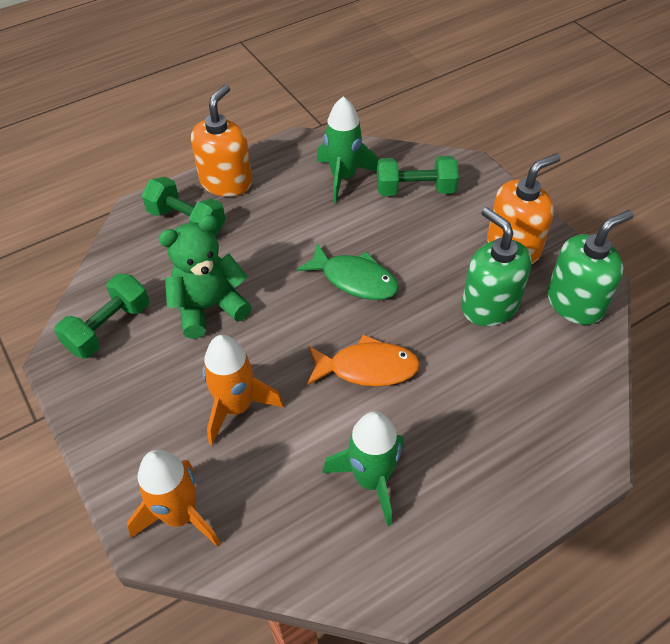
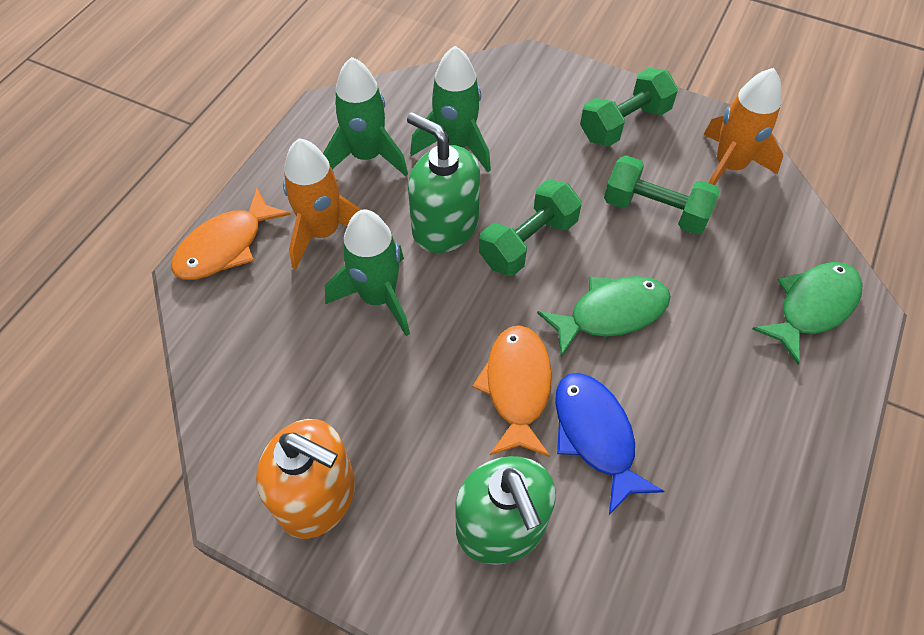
blue fish: none = 0 -> [555,373,664,515] = 1
green fish: [297,243,399,300] = 1 -> [537,276,671,357] [752,262,862,365] = 2
green rocket: [317,96,378,203] [322,411,404,526] = 2 -> [323,57,408,176] [325,209,410,336] [410,46,491,172] = 3
green teddy bear: [158,215,252,339] = 1 -> none = 0
orange fish: [307,334,420,386] = 1 -> [171,188,291,280] [472,325,552,457] = 2
orange soap dispenser: [191,84,252,197] [487,153,561,264] = 2 -> [256,419,355,539] = 1

